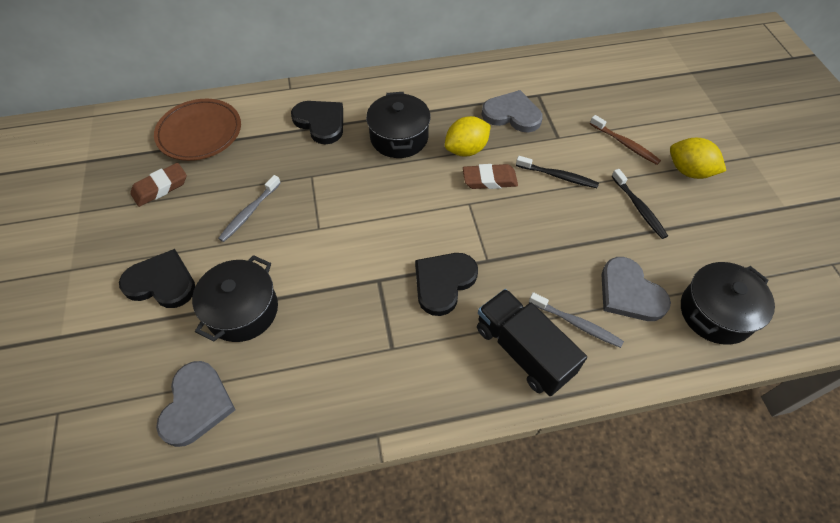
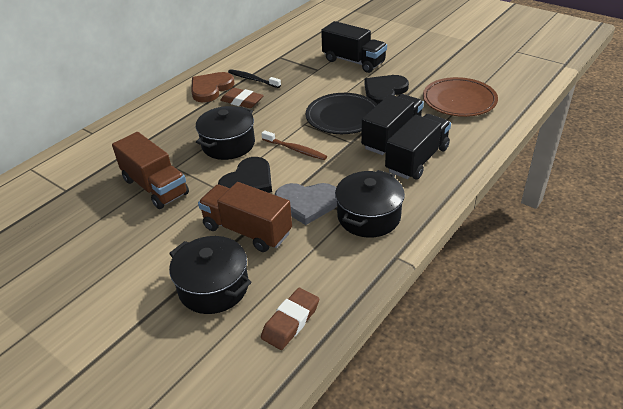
black heart: [119,249,195,308] [291,101,343,144] [415,253,478,316] = 3 -> [218,157,272,193] [365,75,409,104] = 2
black plate: none = 0 -> [306,93,378,134] = 1
black toothbrush: [516,156,599,188] [612,169,668,239] = 2 -> [228,69,281,88] = 1
black truck: [477,289,587,396] = 1 -> [321,21,387,73] [361,94,424,155] [385,114,451,179] = 3
brown heart: none = 0 -> [191,72,234,102] = 1
brown truck: none = 0 -> [112,132,189,209] [198,182,292,252] = 2
grey heart: [156,361,236,447] [482,90,543,132] [602,257,671,321] = 3 -> [274,183,337,225] = 1
grey toothbrush: [218,175,281,242] [529,292,624,348] = 2 -> none = 0
yellow lemon: [445,116,491,156] [670,138,726,179] = 2 -> none = 0

